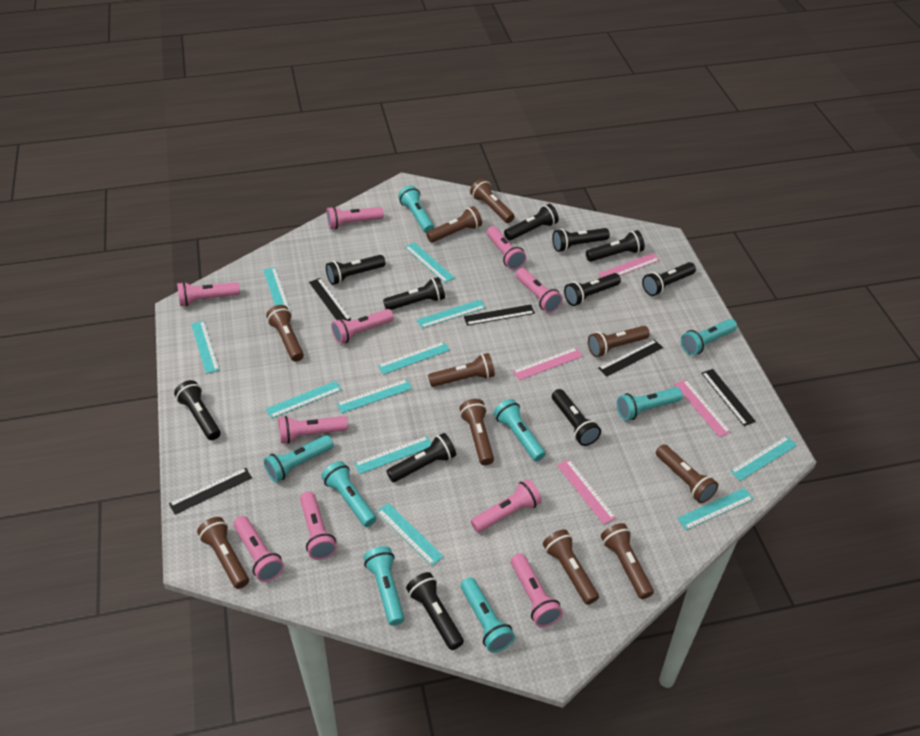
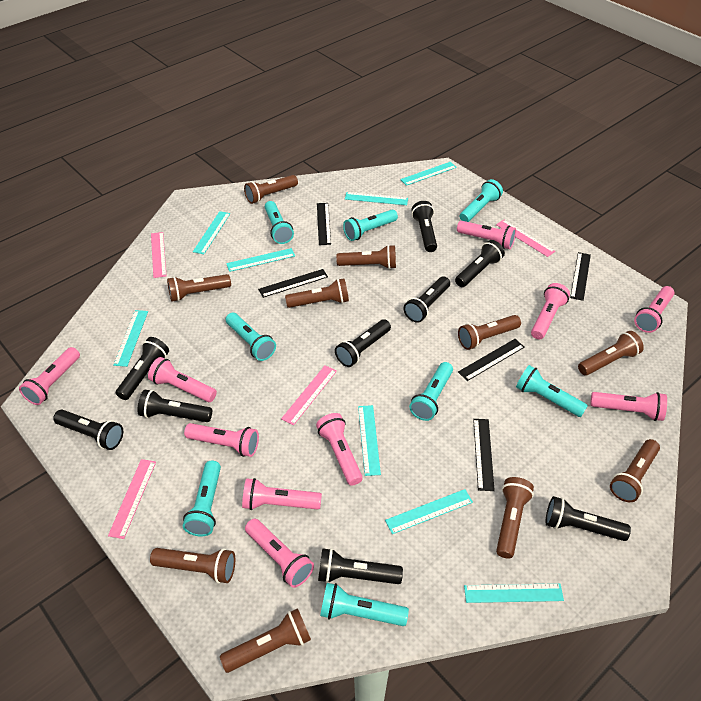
black flashlight: [174,380,221,440] [326,255,385,285] [383,277,445,310] [387,433,456,482] [406,572,464,650] [504,204,559,240] [552,228,610,252] [552,389,601,446] [564,273,621,306] [586,230,645,262] [642,262,696,296] = 11 -> [53,410,123,450] [116,337,169,400] [138,390,212,422] [318,548,403,584] [335,319,391,367] [404,276,450,323] [412,201,437,252] [455,240,505,287] [546,496,631,541] = 9
turquoise ruler: [191,321,220,374] [263,267,290,310] [266,381,342,419] [337,379,412,413] [354,436,432,474] [377,503,444,566] [378,341,450,375] [405,242,455,283] [417,300,486,328] [677,488,754,530] [730,436,797,481] = 11 -> [113,310,148,367] [193,211,230,254] [226,248,295,272] [345,192,408,205] [358,405,381,476] [385,489,473,534] [400,162,457,186] [464,583,564,603] = 8

